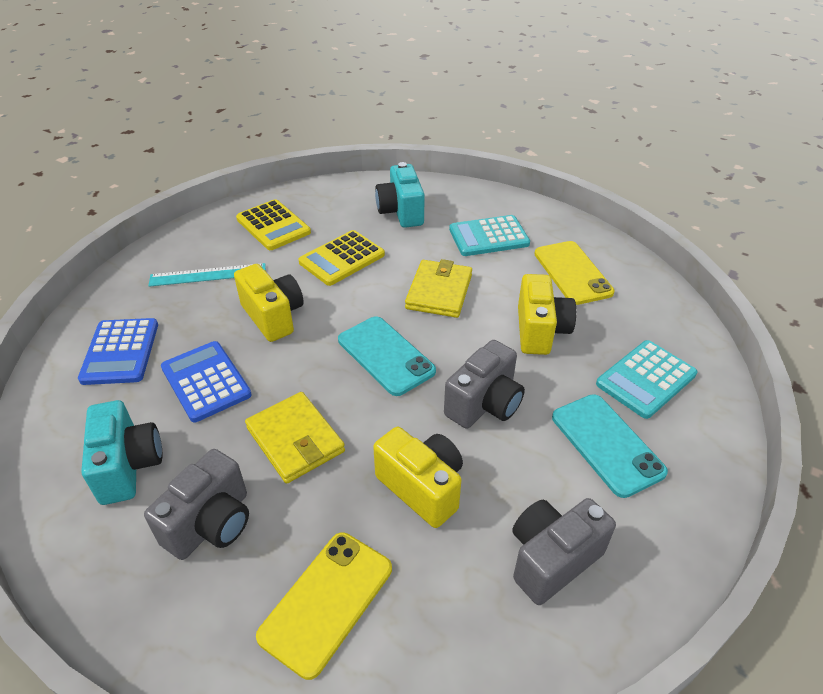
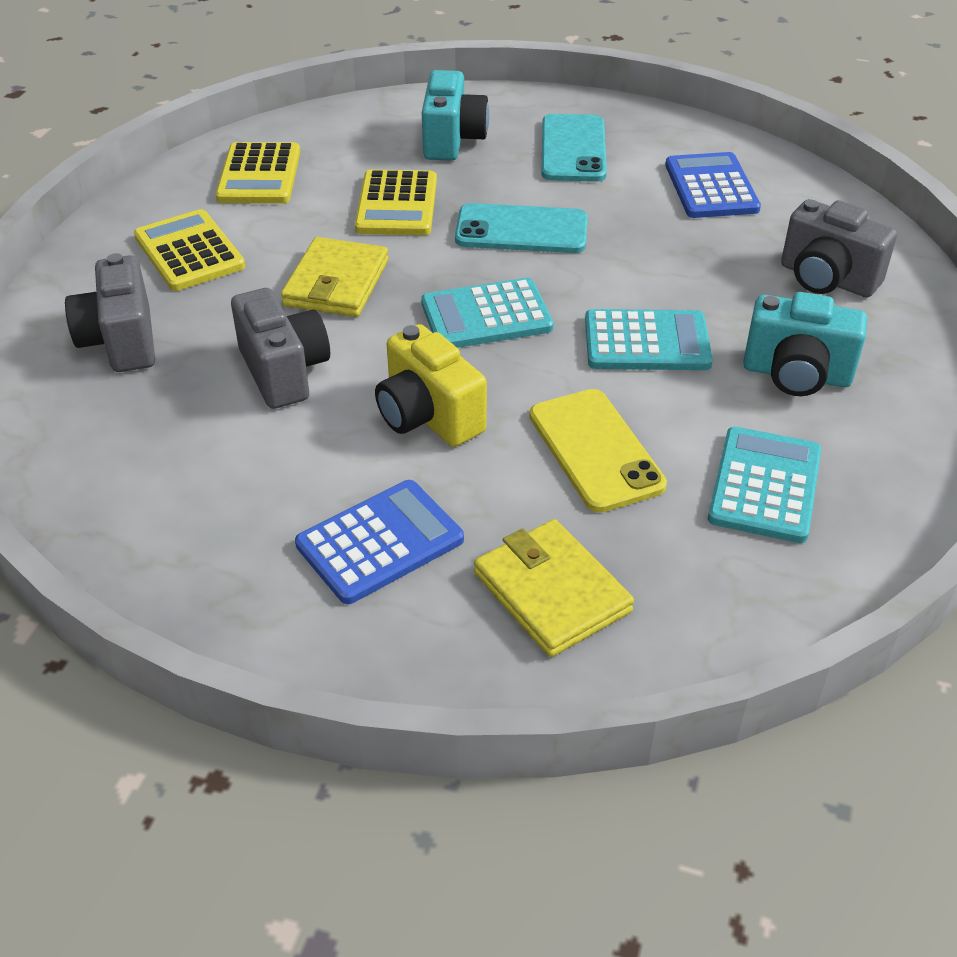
turquoise calculator: [449,215,530,256] [596,340,697,419] = 2 -> [421,278,553,348] [585,309,713,370] [708,427,821,543] = 3
turquoise ruler: [148,263,266,287] = 1 -> none = 0
yellow calculator: [236,199,311,250] [298,230,385,286] = 2 -> [134,209,245,291] [216,142,300,203] [355,169,437,235] = 3
yellow camera: [234,264,304,342] [373,427,463,528] [518,274,576,355] = 3 -> [375,324,487,447] = 1
yellow phone: [256,532,392,680] [534,241,615,305] = 2 -> [529,389,667,512] = 1

